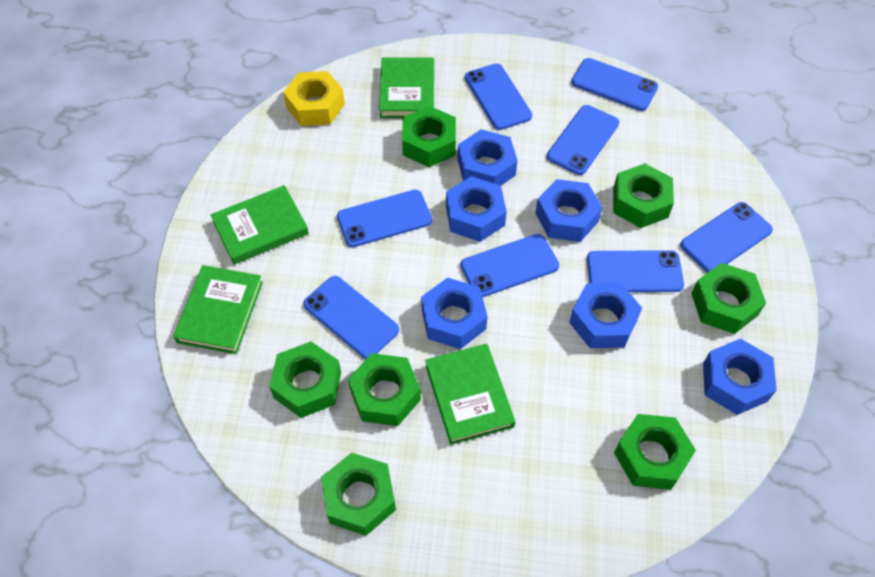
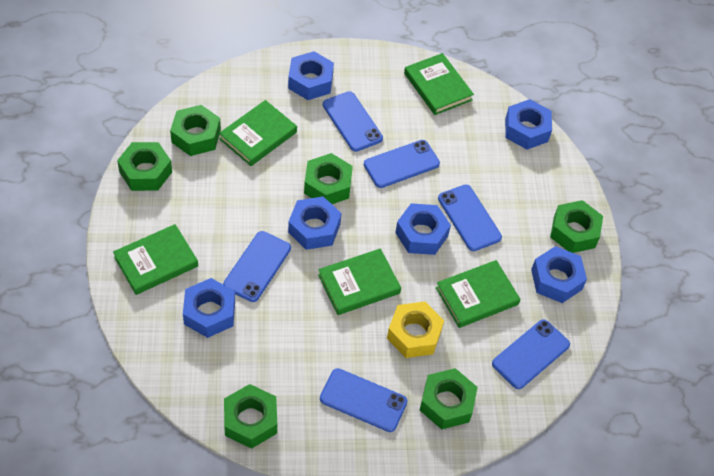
blue phone: [303,276,399,359] [337,190,432,247] [460,234,559,297] [465,63,532,130] [547,105,619,175] [571,58,658,111] [587,250,684,292] [680,202,773,273] = 8 -> [223,231,291,302] [320,368,407,432] [323,91,383,152] [364,140,440,188] [438,185,502,251] [492,319,570,389] = 6
green book: [173,265,263,354] [211,185,309,265] [379,57,434,118] [425,344,515,445] = 4 -> [113,224,198,295] [219,100,297,166] [318,248,401,315] [404,53,474,115] [436,260,521,328] = 5
green nut: [269,342,341,418] [321,452,396,536] [348,353,421,426] [402,106,456,167] [613,163,674,228] [614,414,696,490] [691,263,766,334] = 7 -> [117,142,172,191] [170,105,221,156] [224,384,277,449] [304,153,353,204] [420,368,478,430] [550,200,603,253] = 6

